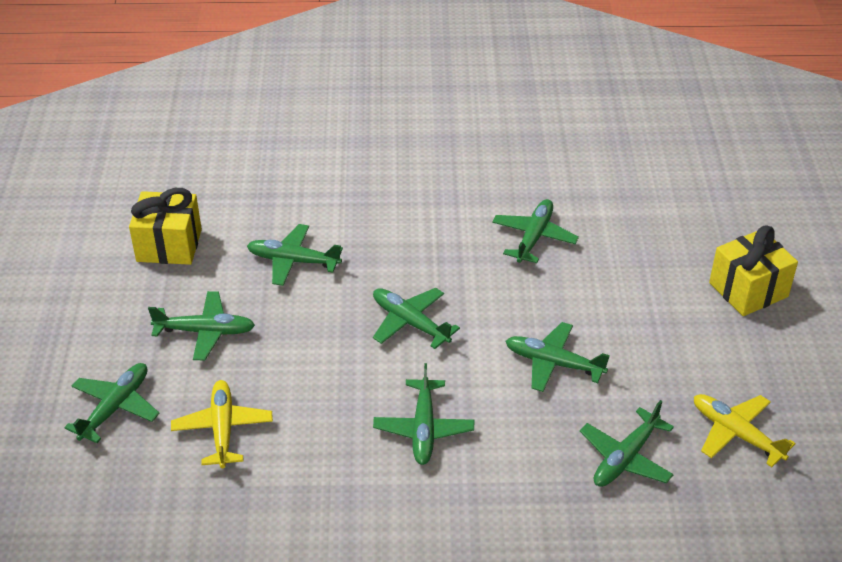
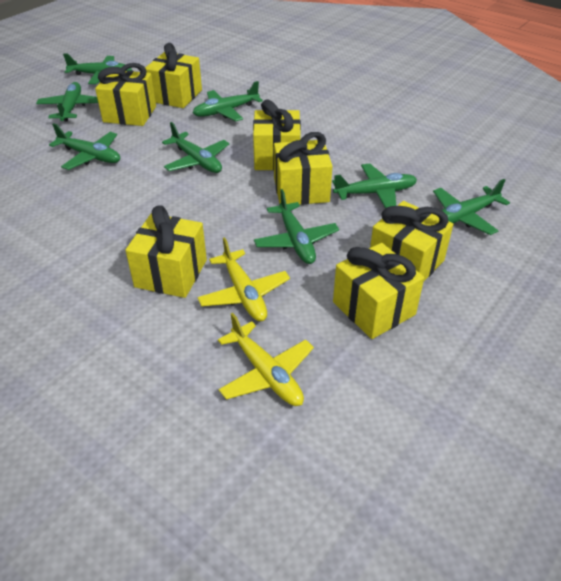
yellow gift: [129,188,202,265] [709,225,798,316] = 2 -> [95,63,156,126] [125,205,207,298] [145,43,202,108] [253,99,301,170] [274,132,332,205] [333,243,424,339] [370,201,453,281] = 7

